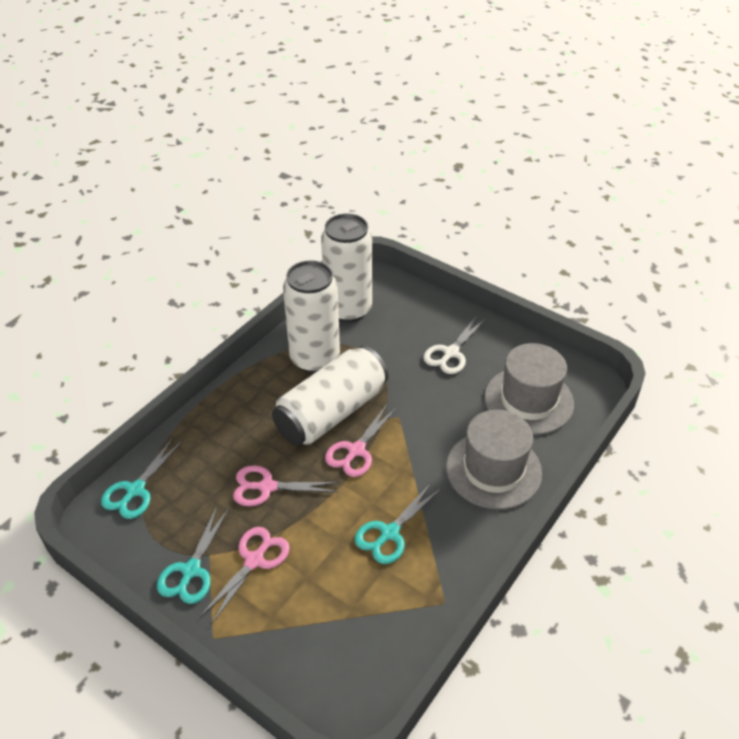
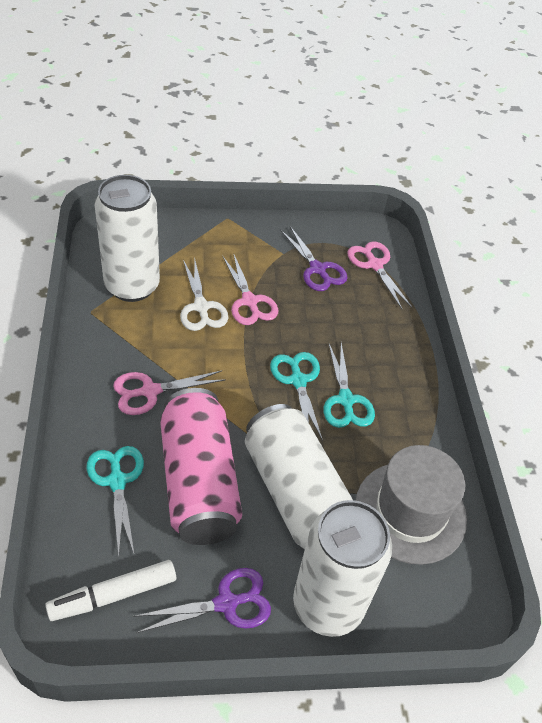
grey hat: [446,410,542,509] [484,343,574,435] = 2 -> [356,445,467,565] = 1
pink can: none = 0 -> [160,388,242,545] = 1
purple scissors: none = 0 -> [133,568,271,633] [280,226,348,291] = 2
white marker: none = 0 -> [45,560,176,621] = 1

